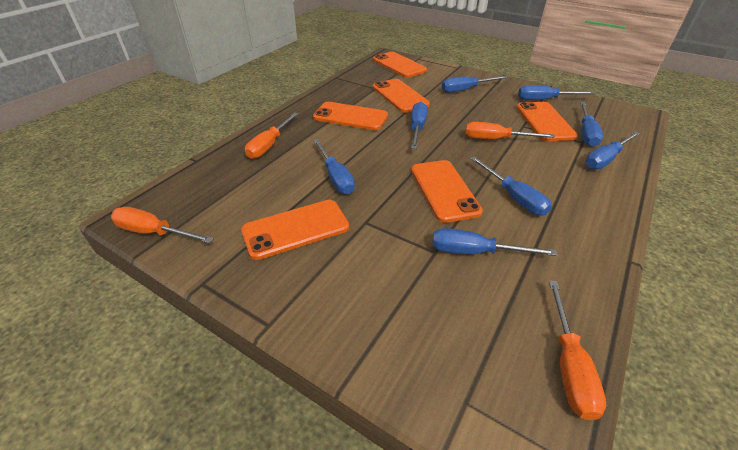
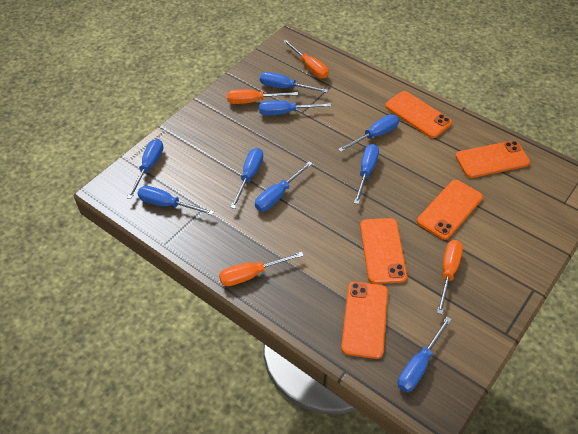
blue screwdriver: [313,139,355,194] [411,102,428,149] [432,228,557,256] [442,76,507,93] [470,157,552,215] [518,85,595,100] [580,102,603,147] [586,132,640,169] = 8 -> [127,139,163,199] [138,186,214,215] [230,148,263,209] [255,161,313,211] [259,101,331,115] [260,72,328,93] [338,115,399,152] [354,144,379,204] [398,317,452,392] = 9
orange phone: [241,200,349,260] [313,102,388,130] [373,52,427,78] [373,79,430,113] [411,160,483,223] [516,102,578,141] = 6 -> [341,282,388,359] [360,218,407,284] [385,91,452,138] [417,180,483,240] [455,141,530,178] = 5

